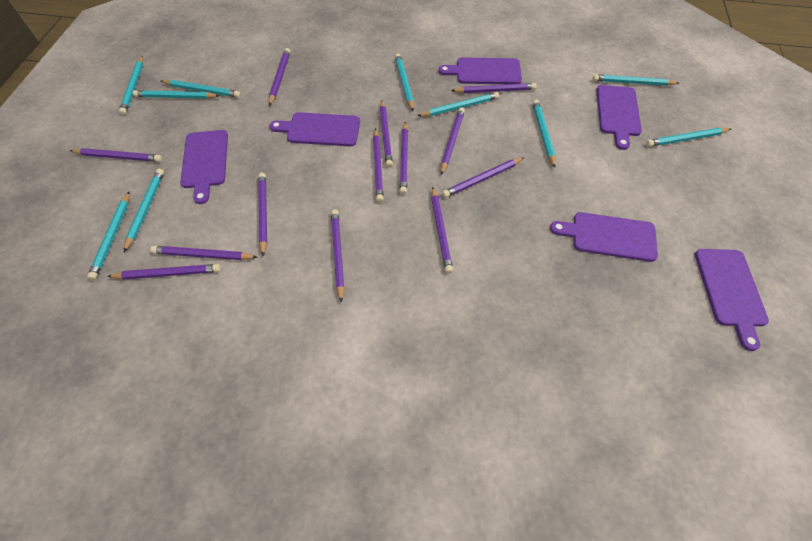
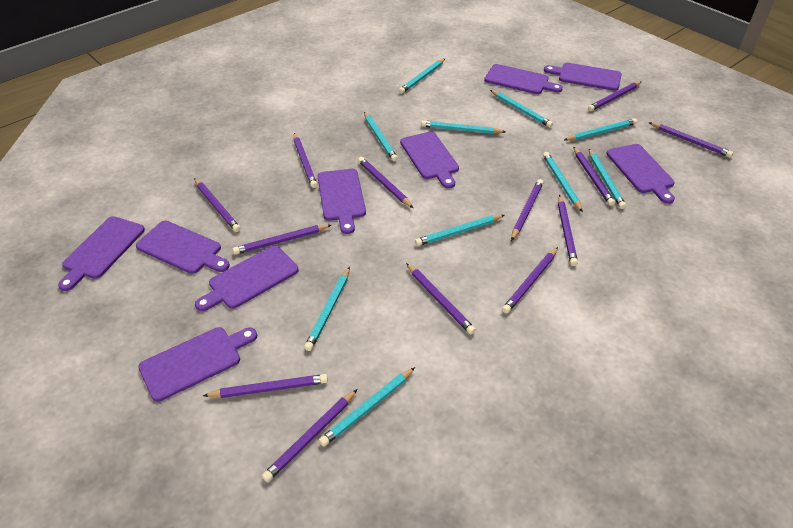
purple cutting board: [180,130,228,204] [270,112,360,146] [439,57,522,84] [550,212,658,262] [596,85,642,150] [695,249,769,351] = 6 -> [58,216,145,291] [136,221,230,274] [138,327,257,402] [195,246,299,311] [318,169,366,234] [400,132,459,189] [484,64,563,94] [544,63,622,91] [606,144,675,204] = 9

